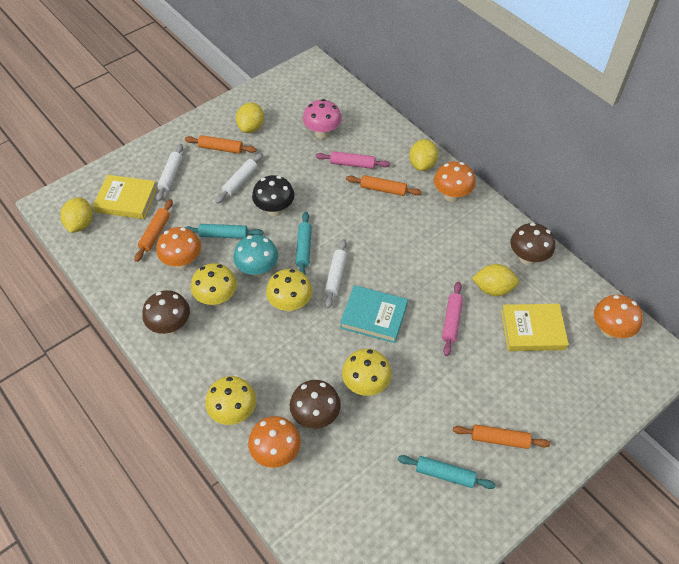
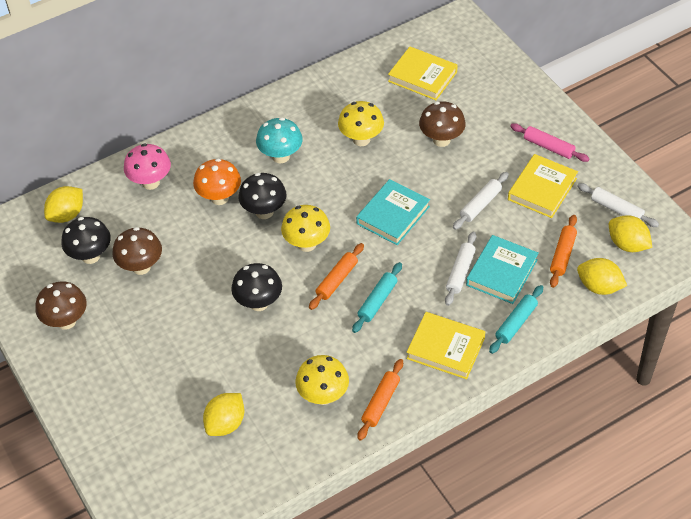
black mushroom: [252,175,294,216] = 1 -> [61,217,111,264] [231,263,282,311] [238,173,287,219] = 3
orange mushroom: [156,227,201,269] [248,416,301,468] [434,161,476,202] [594,295,643,338] = 4 -> [193,158,241,205] = 1
orange rolling pin: [134,199,173,262] [185,135,257,154] [346,175,422,196] [453,424,550,449] = 4 -> [309,243,364,310] [358,359,403,441] [550,215,577,288] = 3
pink rolling pin: [316,151,390,169] [442,282,463,356] = 2 -> [510,123,590,162] = 1
turquoise book: [340,285,408,343] = 1 -> [356,179,430,245] [466,235,539,304] = 2
turquoise rolling pin: [184,224,264,239] [296,212,312,274] [398,455,496,489] = 3 -> [352,262,402,333] [489,285,543,354] = 2
yellow book: [93,175,157,219] [501,304,569,351] = 2 -> [388,47,458,100] [406,312,485,379] [508,154,578,218] = 3
yellow mushroom: [191,263,237,306] [205,376,256,425] [266,269,312,312] [342,349,392,396] = 4 -> [281,205,330,252] [295,355,349,405] [338,101,384,146] = 3

